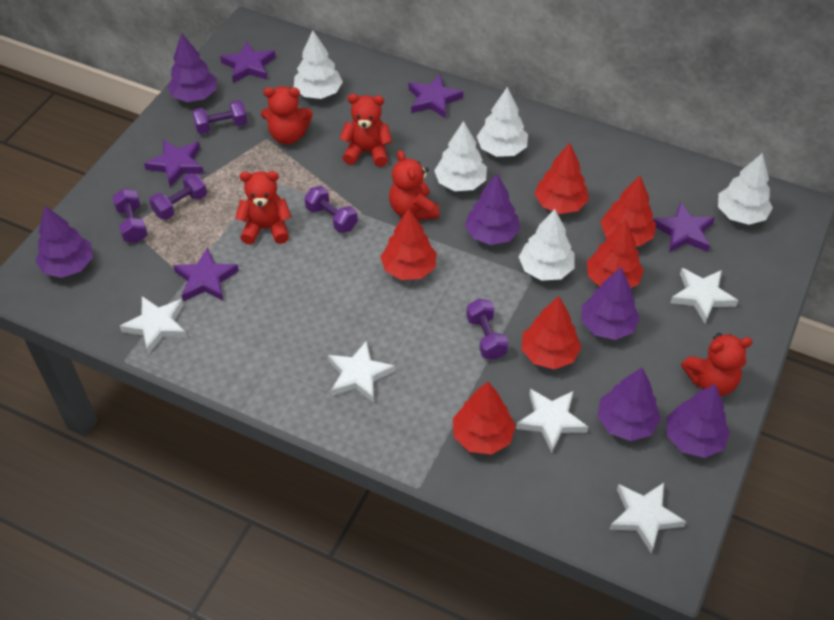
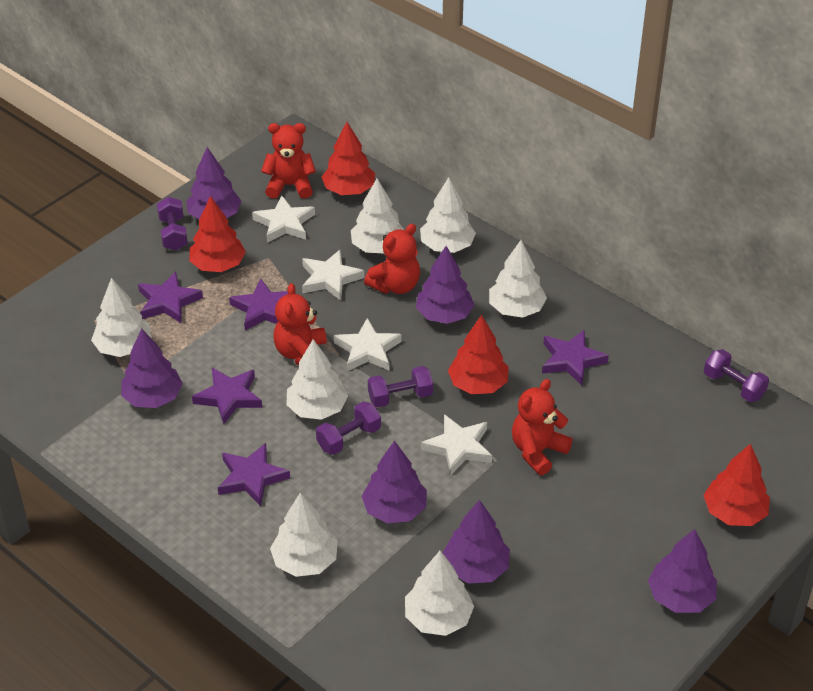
purple dumbbell: [112,189,148,243] [149,173,207,220] [192,100,247,134] [304,186,358,233] [466,299,509,360] = 5 -> [157,197,188,251] [316,401,381,455] [368,366,433,407] [704,349,769,402] = 4
red teddy bear: [235,171,291,245] [261,86,313,145] [339,94,392,167] [389,150,439,220] [681,333,753,396] = 5 -> [261,123,316,199] [273,283,327,365] [364,224,420,294] [512,379,573,475] = 4
red tree: [380,208,437,280] [453,381,516,455] [521,296,581,369] [535,143,589,214] [587,220,644,288] [601,176,656,246] = 6 -> [189,196,246,272] [322,122,375,195] [448,315,509,394] [704,444,770,526] = 4
white star: [120,296,187,355] [328,340,395,403] [516,389,588,453] [609,483,686,553] [670,268,738,323] = 5 -> [252,196,315,243] [302,250,364,301] [334,318,402,371] [421,414,492,476] = 4
white tree: [294,30,343,99] [434,121,487,191] [477,87,528,157] [519,209,575,281] [718,153,773,225] = 5 -> [91,278,152,357] [270,493,338,577] [286,339,348,420] [351,178,404,254] [405,551,474,636] [420,177,476,253] [489,240,547,318] = 7

